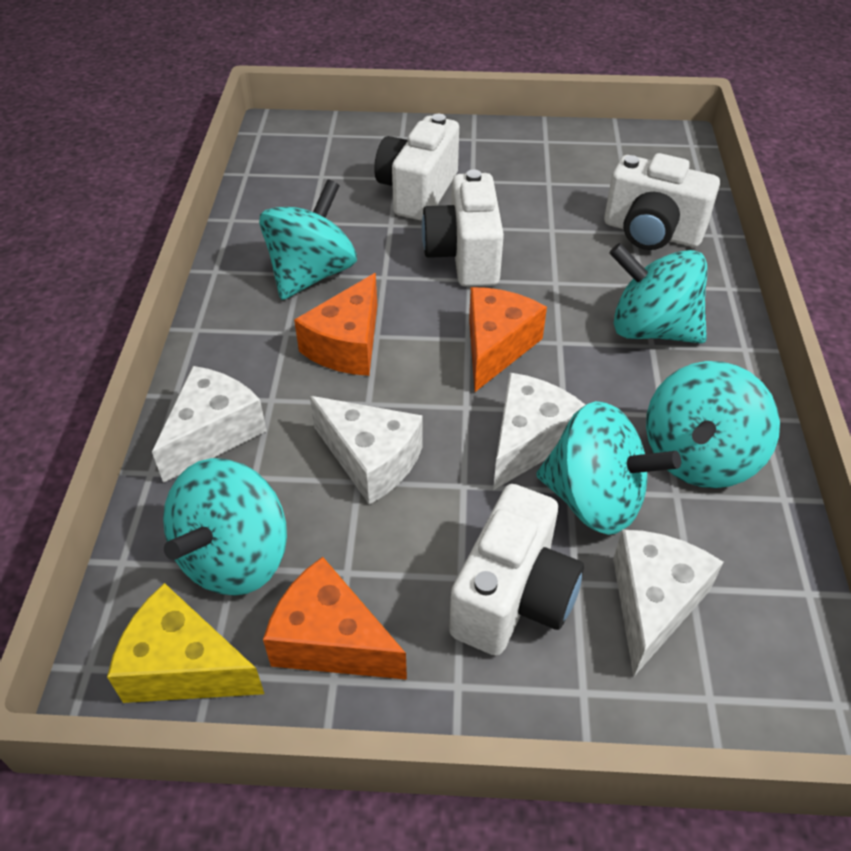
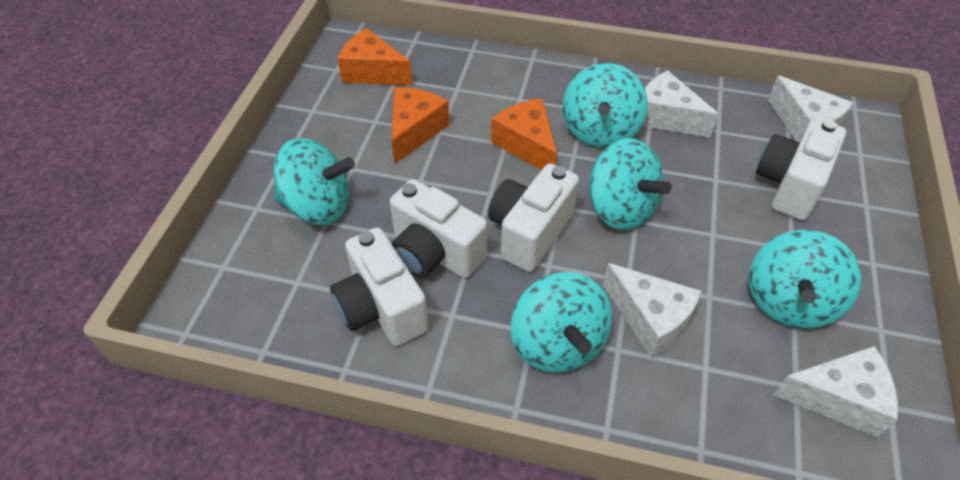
yellow cheese: [107,583,264,703] = 1 -> none = 0

